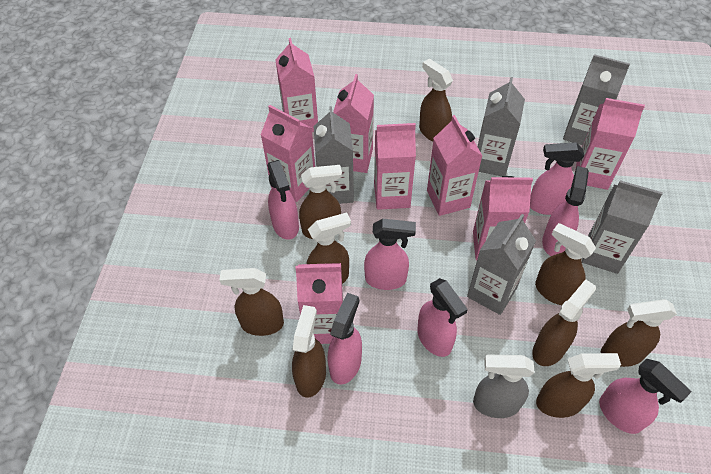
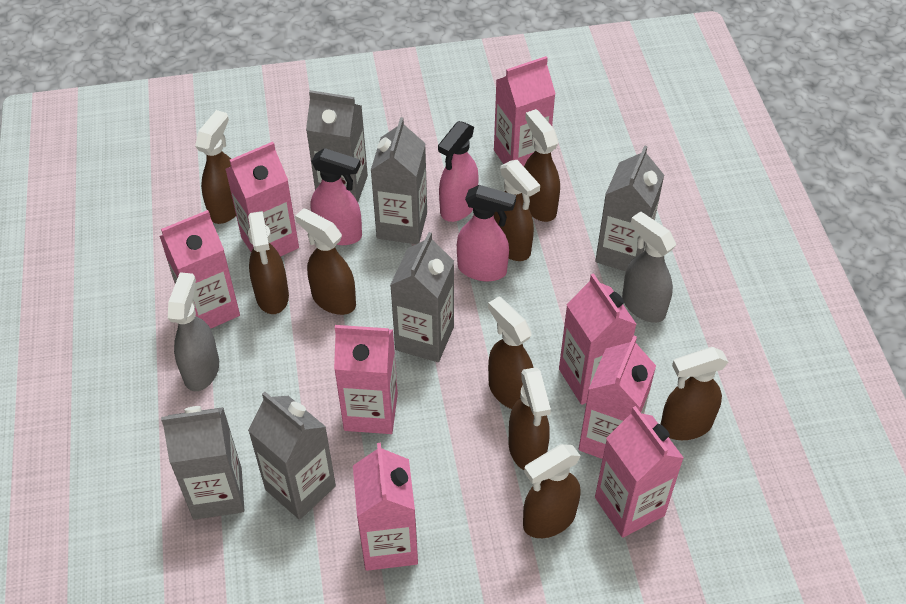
grey carton: [313,106,354,204] [467,214,536,315] [478,77,525,176] [563,54,630,145] [582,180,663,274] = 5 -> [161,406,244,520] [248,392,336,520] [306,90,368,202] [370,117,427,244] [390,232,454,362] [595,145,664,271] = 6
grey spray bottle: [473,354,535,418] = 1 -> [168,272,219,391] [622,211,676,323] = 2
pink spray bottle: [267,160,299,240] [328,293,362,385] [364,219,416,290] [417,278,468,357] [530,142,584,215] [542,166,589,256] [599,359,692,434] = 7 -> [311,148,362,245] [438,121,478,222] [457,185,516,281] = 3

